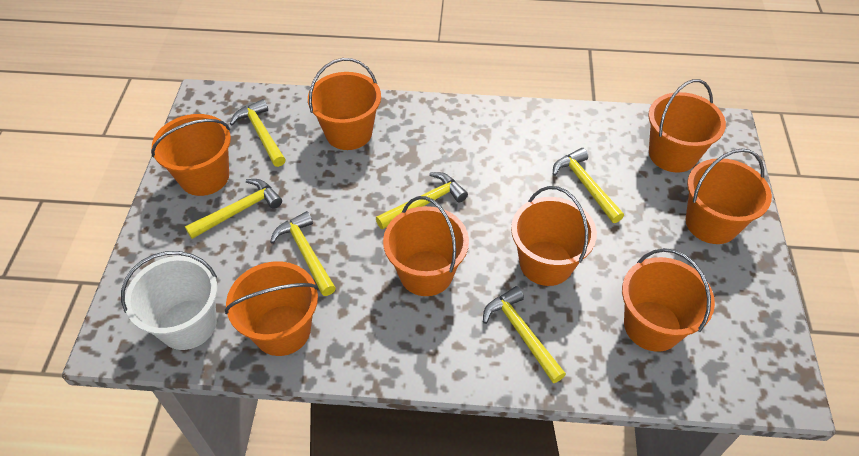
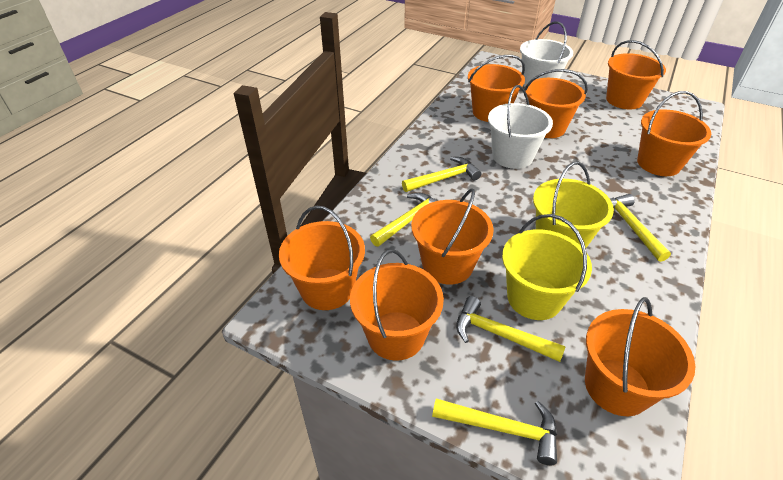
white bucket: [121,251,217,350] = 1 -> [488,85,553,169] [520,21,573,87] = 2
yellow bucket: none = 0 -> [502,214,592,320] [533,161,614,248] = 2
yellow hammer: [185,179,282,239] [230,99,286,167] [270,211,336,296] [376,172,468,230] [483,286,566,383] [553,148,624,223] = 6 -> [370,193,438,247] [402,157,481,192] [432,399,557,465] [456,296,566,362] [610,194,671,262] = 5

